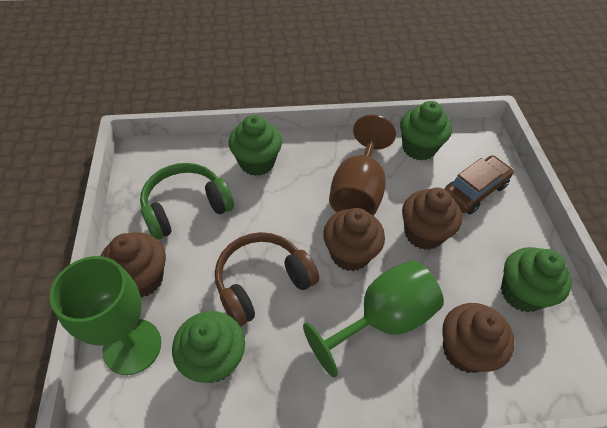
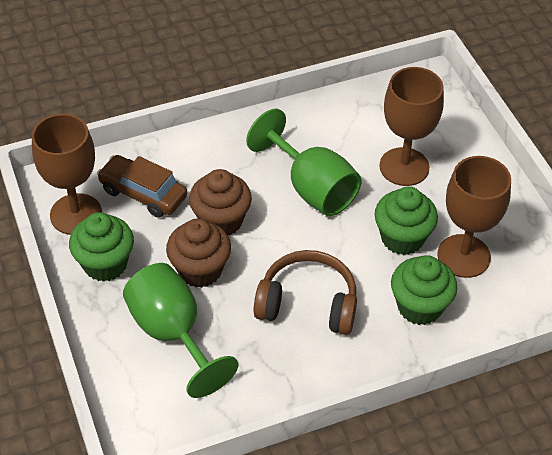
brown cupcake: [101,232,166,297] [323,208,385,271] [402,188,462,250] [442,303,515,373] = 4 -> [166,218,231,288] [189,169,252,236] = 2
brown goblet: [329,115,396,216] = 1 -> [32,114,102,235] [379,67,444,186] [437,156,511,278] = 3
green cupcake: [172,311,245,383] [229,115,282,176] [400,101,452,160] [501,247,572,312] = 4 -> [69,212,134,282] [374,187,438,255] [391,255,457,325] = 3
green headphones: [140,163,234,240] = 1 -> none = 0

